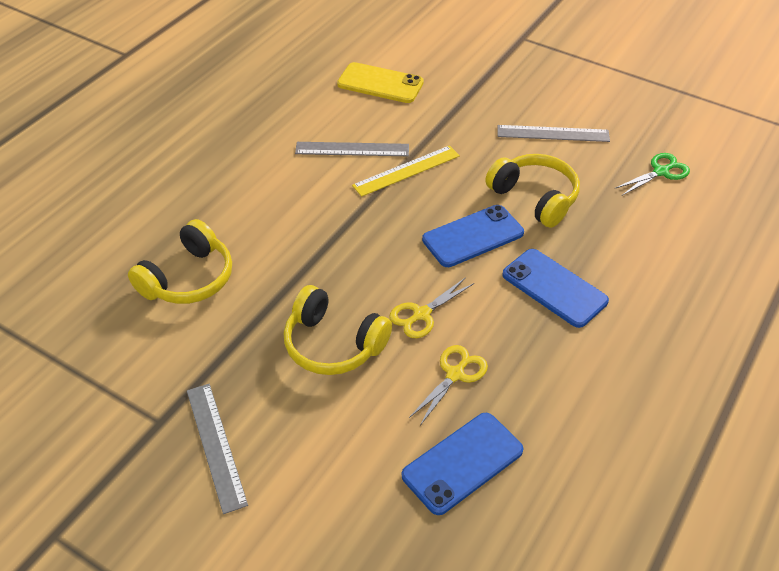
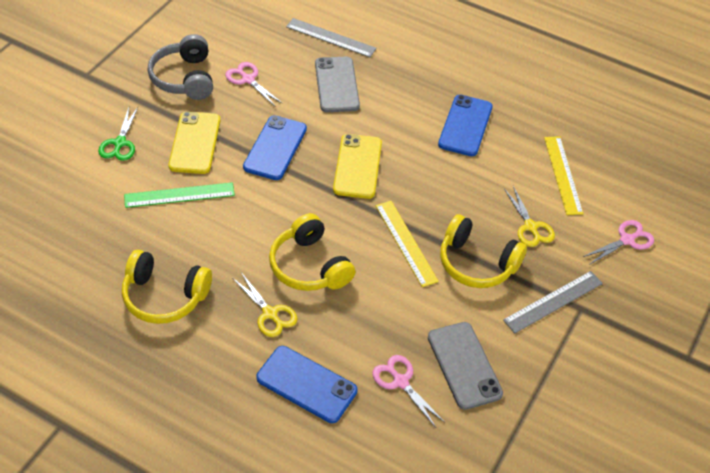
green ruler: none = 0 -> [124,182,235,208] = 1
grey headphones: none = 0 -> [147,34,213,100] = 1
grey phone: none = 0 -> [315,57,360,112] [428,322,503,410] = 2
grey ruler: [187,384,248,514] [295,142,409,156] [497,125,610,142] = 3 -> [286,18,377,57] [503,271,603,333] = 2
pink scissors: none = 0 -> [225,62,283,107] [372,355,444,428] [583,220,654,265] = 3
yellow phone: [337,62,424,103] = 1 -> [169,111,220,174] [333,134,382,199] = 2
yellow ruler: [352,145,460,197] = 1 -> [376,201,439,287] [544,136,584,215] = 2

